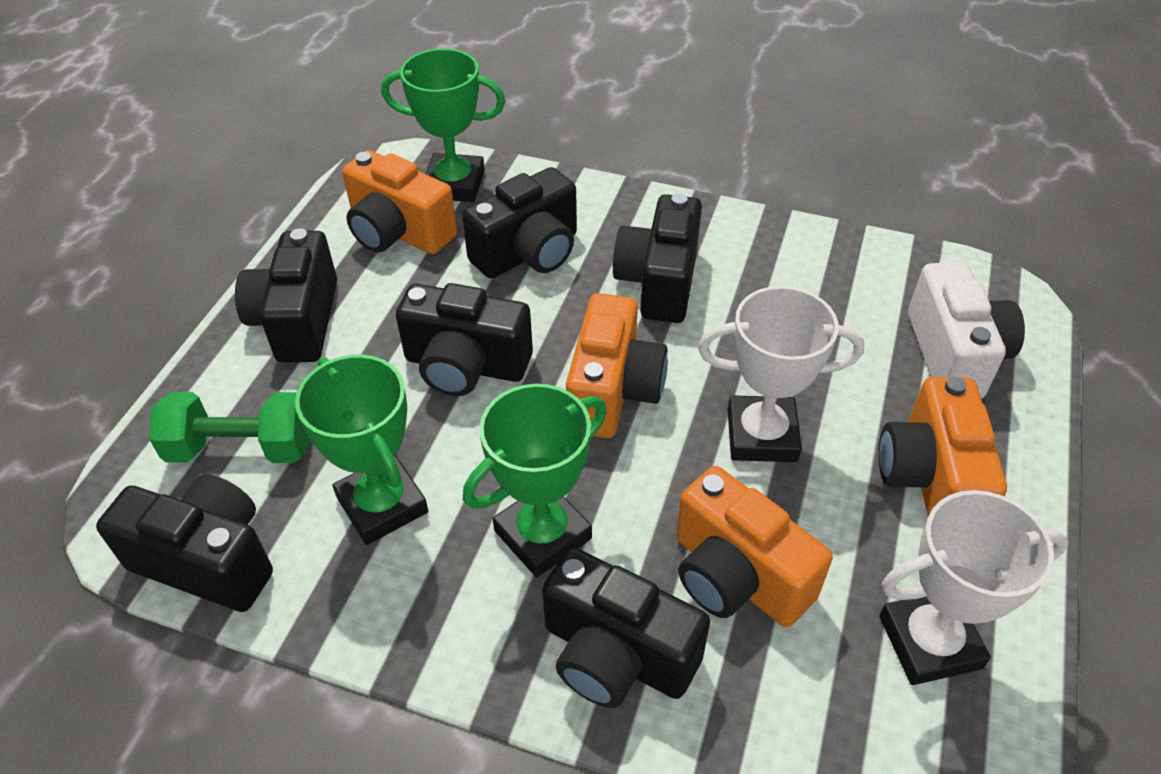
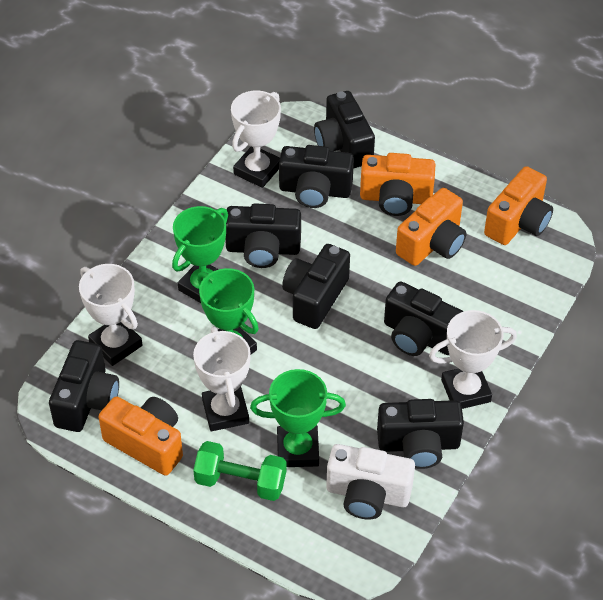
black camera: [96,474,273,612] [235,229,337,362] [396,283,533,396] [462,167,577,279] [542,547,710,708] [613,193,702,323] = 6 -> [49,340,119,432] [225,203,301,268] [279,145,354,208] [282,244,350,329] [314,91,375,168] [377,399,464,469] [384,281,464,356] = 7
white trophy: [698,286,864,462] [879,490,1068,685] = 2 -> [79,264,142,366] [193,327,251,431] [231,91,281,188] [429,310,517,409] = 4

